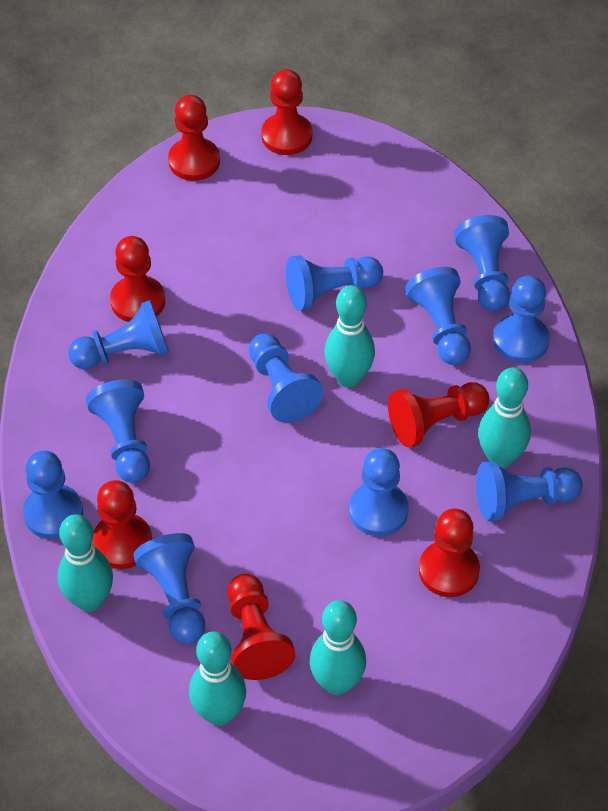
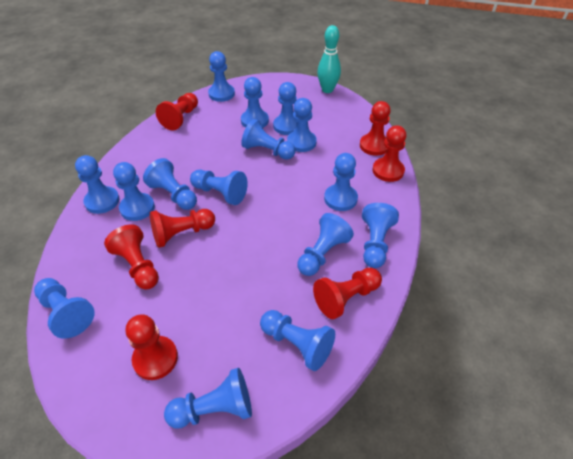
blue pawn: [23,451,83,539] [68,300,169,369] [86,379,150,483] [133,533,205,644] [249,334,324,423] [286,255,383,311] [349,448,409,536] [405,267,471,365] [454,215,510,312] [476,461,583,522] [493,275,550,363] = 11 -> [34,278,95,339] [75,155,119,214] [113,162,155,221] [143,158,197,210] [164,368,252,428] [190,169,248,205] [208,51,235,102] [241,77,269,128] [241,119,296,160] [260,310,335,371] [273,82,297,135] [287,98,317,152] [297,213,354,276] [324,153,358,211] [362,203,399,268] = 15
turquoise bowling pin: [57,514,113,612] [189,631,246,726] [309,600,366,695] [324,285,375,388] [478,367,531,468] = 5 -> [317,25,341,93] = 1

